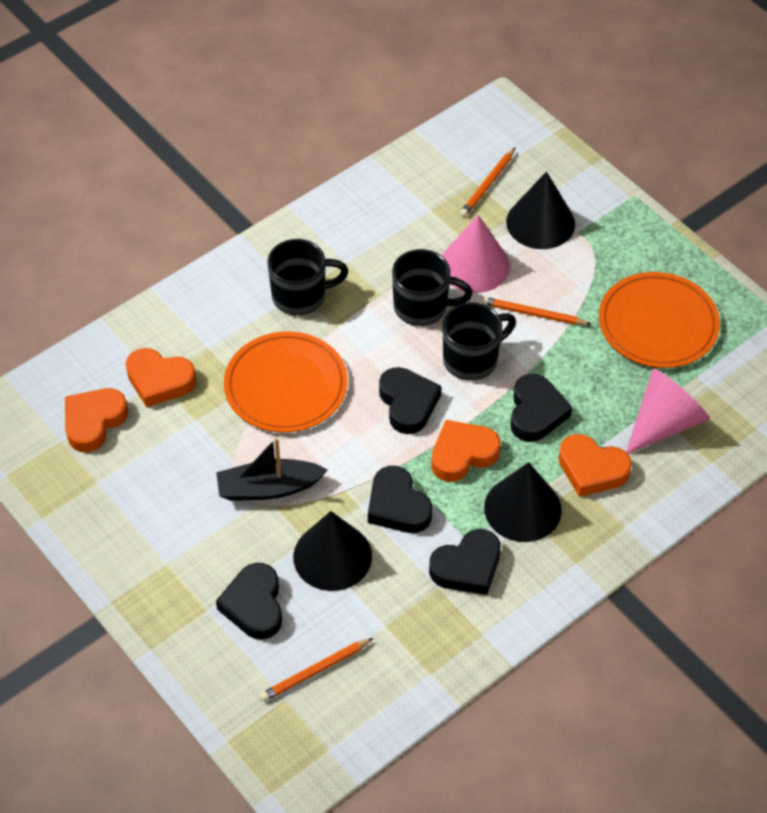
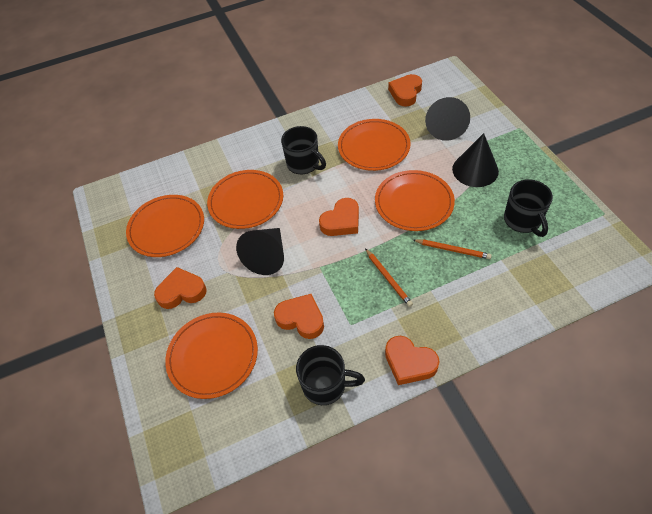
black boat: [216,437,328,501] = 1 -> none = 0
black heart: [216,563,282,640] [368,466,432,533] [379,367,441,434] [429,529,501,595] [510,374,572,442] = 5 -> none = 0
orange heart: [65,388,128,452] [126,348,196,407] [431,420,501,482] [558,434,632,497] = 4 -> [154,267,207,309] [274,294,324,339] [319,198,359,236] [385,336,440,385] [388,74,422,107] = 5
orange pencil: [260,638,373,702] [460,148,515,217] [481,297,591,325] = 3 -> [365,249,413,307] [413,239,492,259] = 2
orange plate: [224,331,348,432] [599,272,720,368] = 2 -> [126,195,204,257] [165,313,258,399] [207,170,283,229] [338,119,411,171] [375,170,455,231] = 5
pink cone: [442,215,510,293] [626,369,710,454] = 2 -> none = 0

